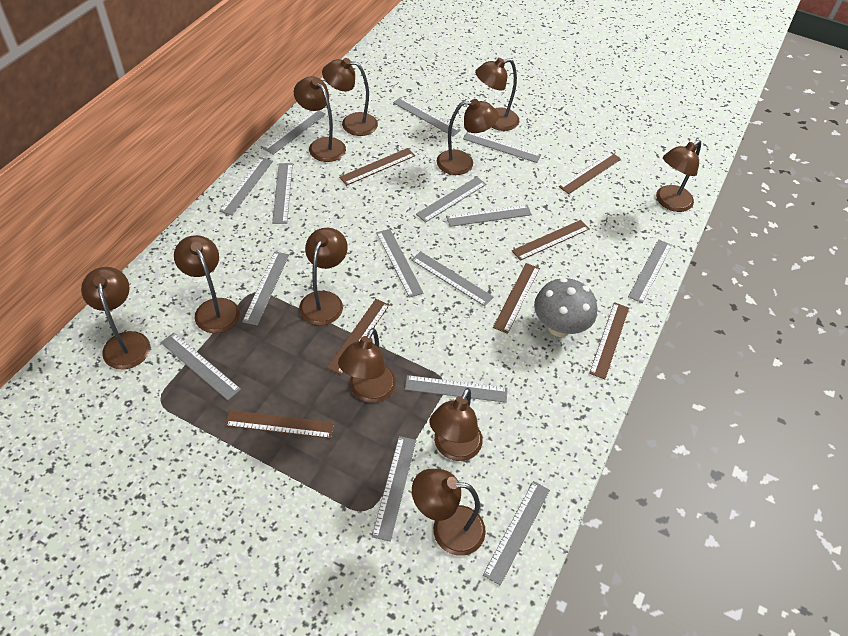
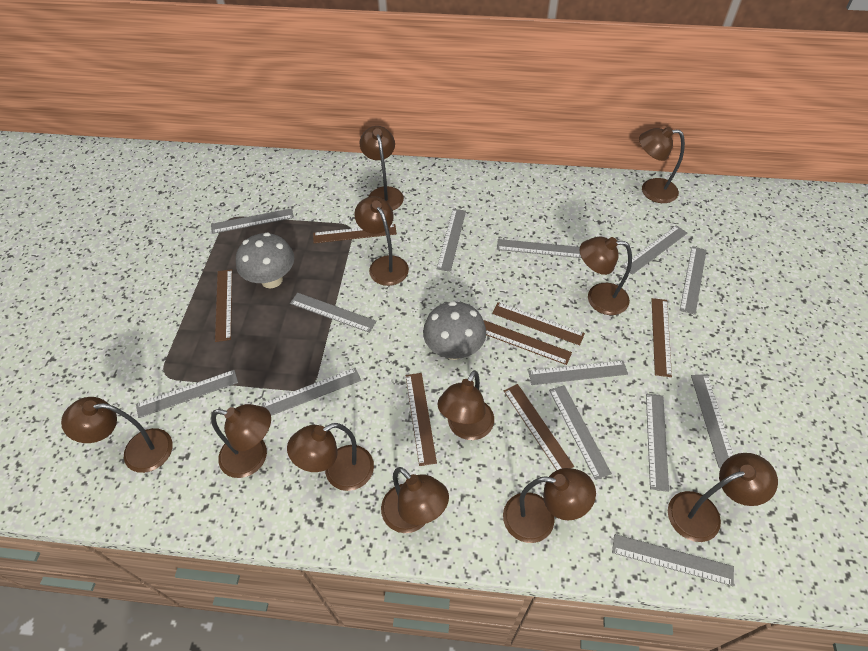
grey mushroom: [534,278,597,337] = 1 -> [236,233,294,288] [423,301,486,360] = 2
grey ruler: [160,333,241,400] [219,157,273,215] [242,251,289,326] [263,110,326,155] [272,163,293,224] [372,436,416,542] [376,229,423,298] [393,97,461,136] [405,375,508,403] [411,251,493,306] [416,177,486,223] [446,205,532,227] [463,131,541,163] [483,481,550,586] [628,239,672,303] = 15 -> [136,370,238,418] [211,208,294,234] [262,368,361,416] [290,293,377,333] [437,209,466,272] [497,239,581,258] [528,360,628,385] [549,385,612,480] [612,534,734,586] [621,225,687,275] [646,393,669,492] [680,246,707,315] [691,375,733,468] = 13

